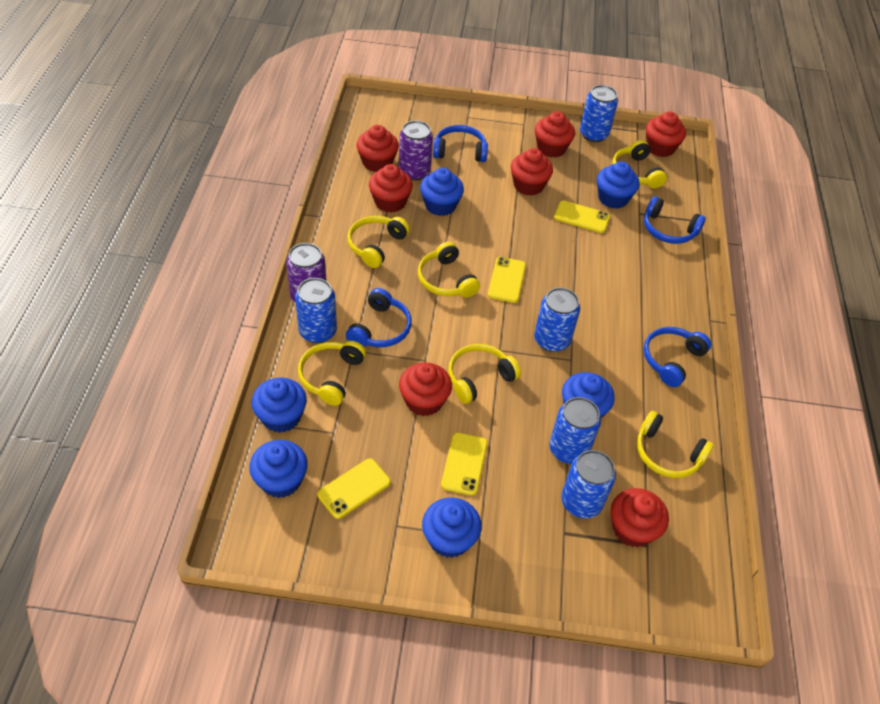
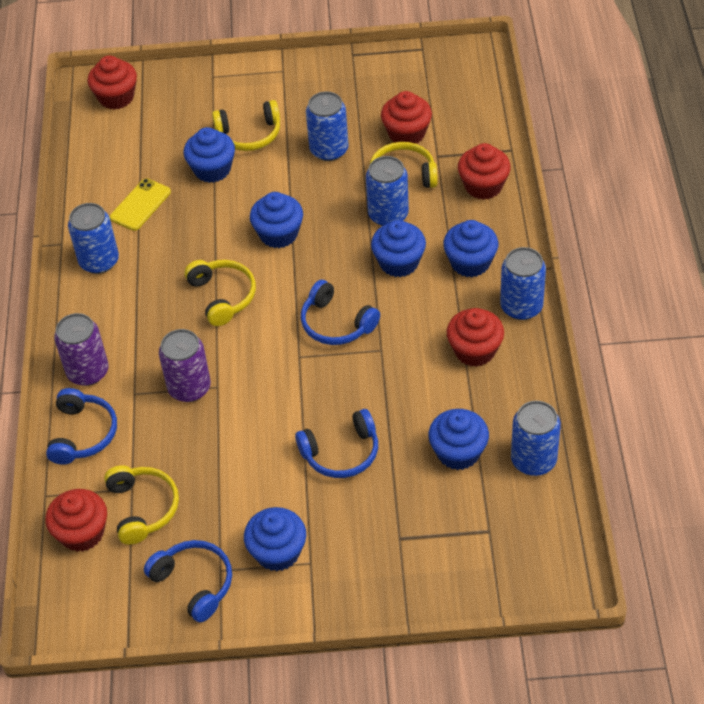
red cupcake: [356,125,399,172] [369,164,413,213] [399,363,452,416] [511,148,553,196] [535,111,575,158] [611,488,669,547] [646,112,686,157] = 7 -> [45,489,107,552] [87,55,137,110] [381,91,432,144] [447,308,504,367] [458,143,511,200] = 5
yellow headphones: [298,341,366,406] [347,216,410,268] [418,242,480,298] [448,344,521,404] [613,140,667,188] [637,411,714,478] = 6 -> [104,465,179,545] [184,260,256,326] [212,100,280,151] [368,142,438,188] = 4
yellow phone: [317,458,391,519] [441,432,488,496] [488,257,526,303] [554,200,610,233] = 4 -> [110,178,171,231] = 1

